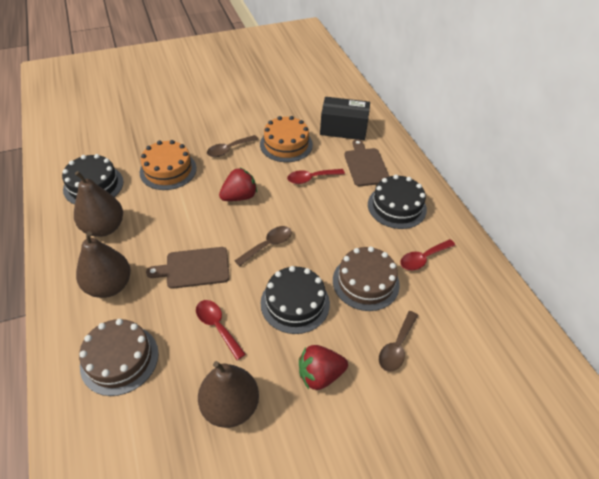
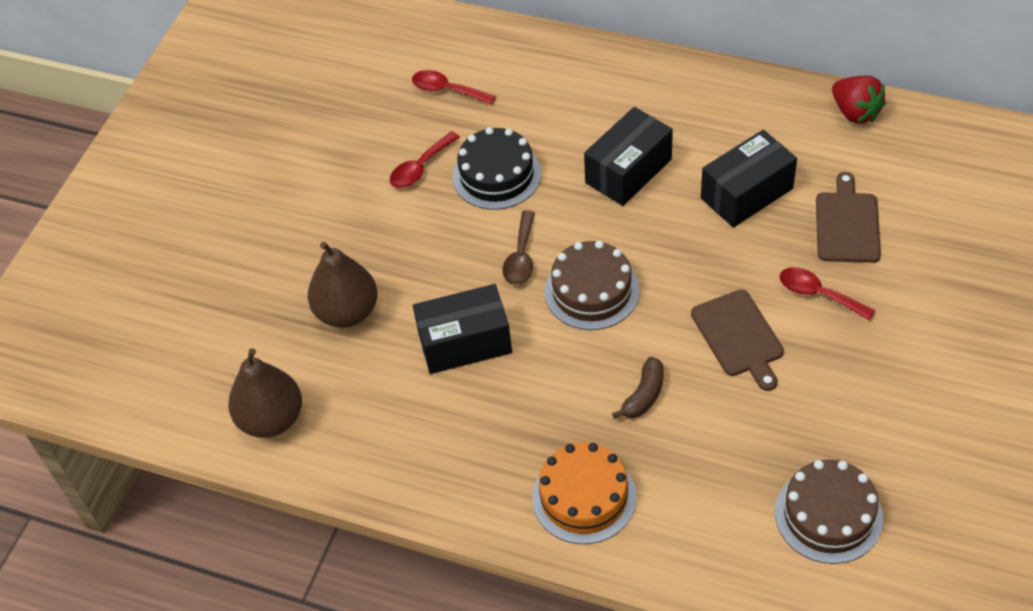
black box: [320,97,370,140] = 1 -> [413,284,512,374] [584,107,673,206] [701,130,797,228] = 3
black cake: [62,154,124,204] [261,266,330,334] [368,175,427,229] = 3 -> [453,127,541,210] = 1
brown banana: none = 0 -> [612,357,664,419] = 1
brown pear: [74,171,123,237] [76,231,131,298] [198,361,259,428] = 3 -> [228,348,302,438] [308,242,378,328] = 2
brown spoon: [207,135,258,157] [235,226,292,266] [379,311,418,372] = 3 -> [503,210,535,285] = 1
orange cake: [140,140,197,190] [260,116,313,162] = 2 -> [532,442,636,544] = 1
red strawberry: [219,168,257,201] [299,345,348,390] = 2 -> [832,76,886,124] = 1

